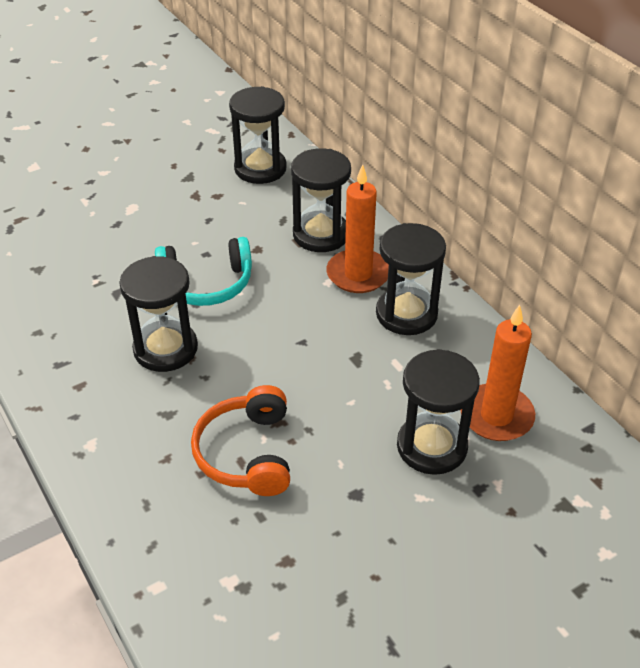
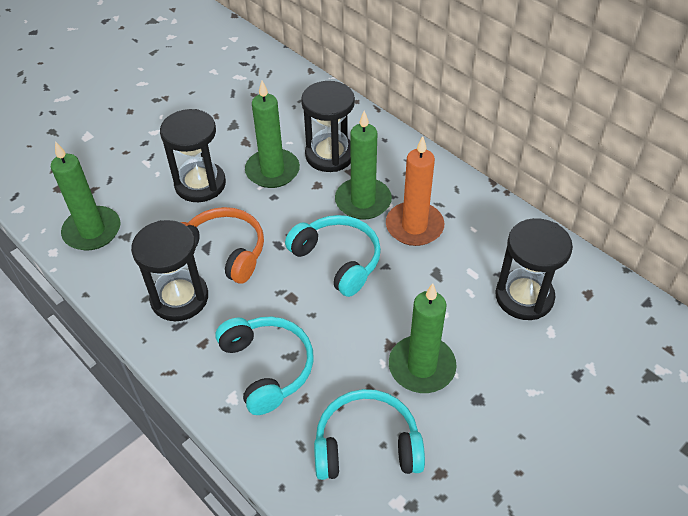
black hourglass: [119,256,198,372] [229,86,287,184] [291,148,351,252] [376,223,446,335] [397,349,480,475] = 5 -> [131,220,208,321] [160,109,226,202] [301,81,355,172] [495,218,573,320] = 4
green candle: none = 0 -> [51,141,121,251] [245,80,300,188] [335,111,392,220] [389,283,457,393] = 4
orange candle: [327,164,389,293] [460,305,535,441] = 2 -> [386,136,444,246] = 1
turquoise headphones: [155,237,252,306] = 1 -> [215,316,314,415] [285,215,381,297] [314,389,425,480] = 3

